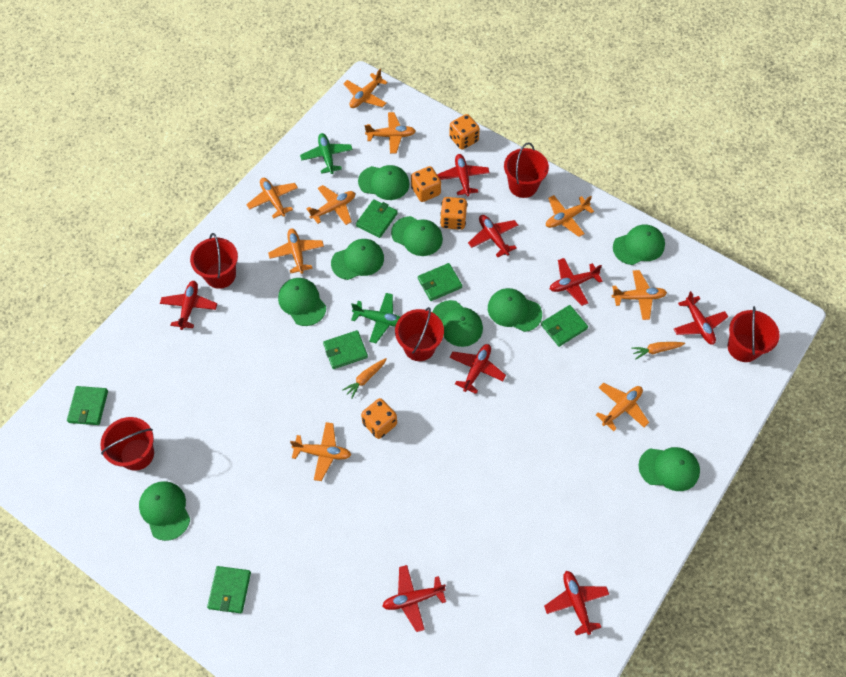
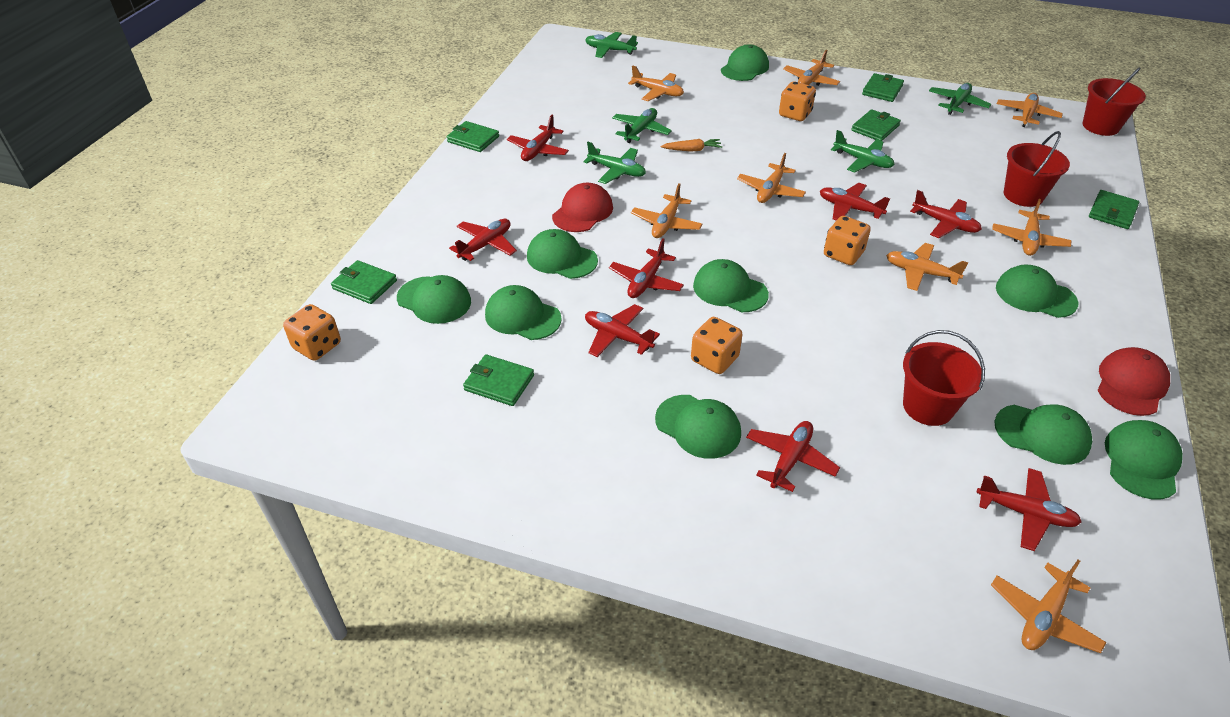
green plane: [300,133,353,174] [351,293,400,343] = 2 -> [583,142,646,184] [585,32,638,58] [612,108,672,143] [831,130,894,173] [929,83,991,115] = 5
orange carrot: [342,358,387,399] [631,342,685,359] = 2 -> [661,139,722,152] = 1
orange plane: [246,178,298,219] [268,228,324,274] [290,422,351,481] [307,185,355,225] [343,69,388,108] [365,112,416,154] [546,195,594,237] [596,383,649,431] [612,270,667,320] = 9 -> [628,66,684,101] [631,183,702,238] [737,153,806,203] [783,50,840,86] [886,243,968,291] [991,560,1106,653] [992,199,1071,256] [997,93,1063,127] = 8
red bucket: [100,417,154,471] [190,233,238,289] [395,307,444,361] [504,142,549,198] [728,306,780,362] = 5 -> [903,330,985,426] [1004,131,1070,207] [1082,67,1146,136] = 3
red cap: none = 0 -> [552,183,613,232] [1097,347,1170,416] = 2

